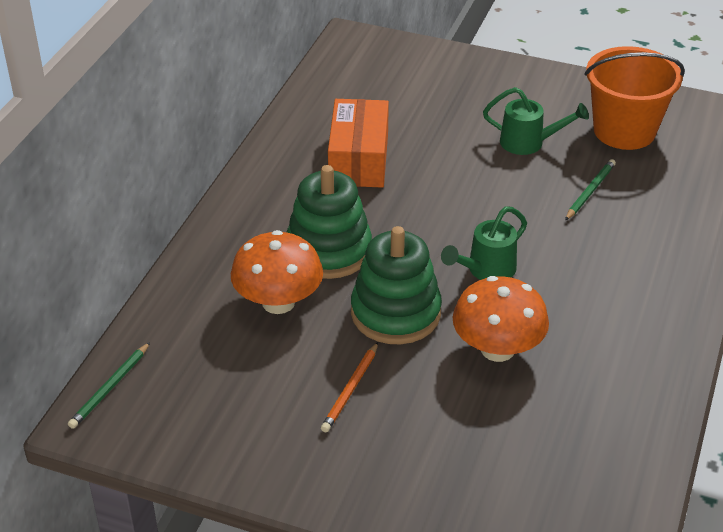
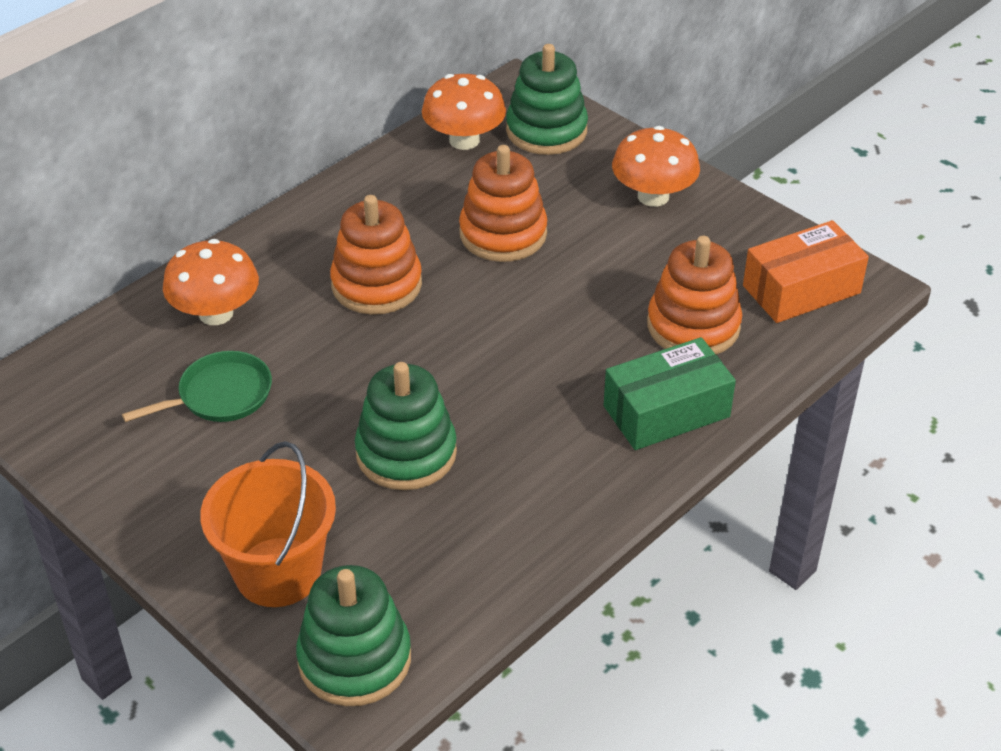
green box: none = 0 -> [604,337,736,450] = 1
green pan: none = 0 -> [122,351,272,422] = 1
green pencil: [68,342,150,429] [565,159,616,220] = 2 -> none = 0
green stacking toy: [287,165,372,279] [351,226,442,344] = 2 -> [296,565,411,706] [355,362,457,490] [506,44,588,155] = 3
green watering can: [441,206,527,280] [483,87,589,155] = 2 -> none = 0
orange mushroom: [231,230,323,314] [453,276,549,362] = 2 -> [163,239,259,325] [422,74,506,150] [612,126,700,207] = 3
orange pencil: [321,342,378,432] = 1 -> none = 0
orange stacking toy: none = 0 -> [330,195,422,315] [459,145,547,262] [647,236,742,355] = 3

